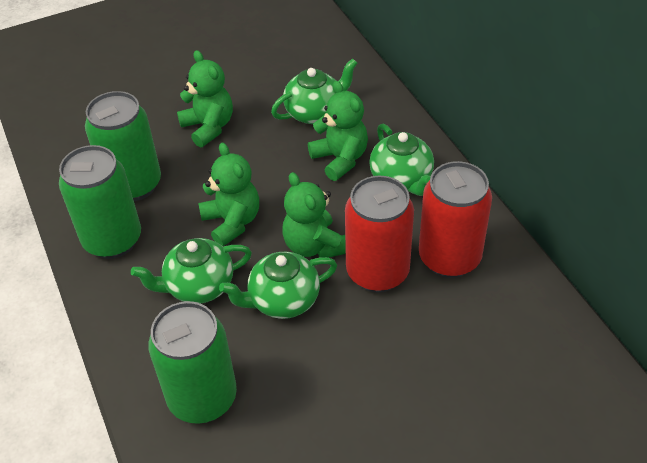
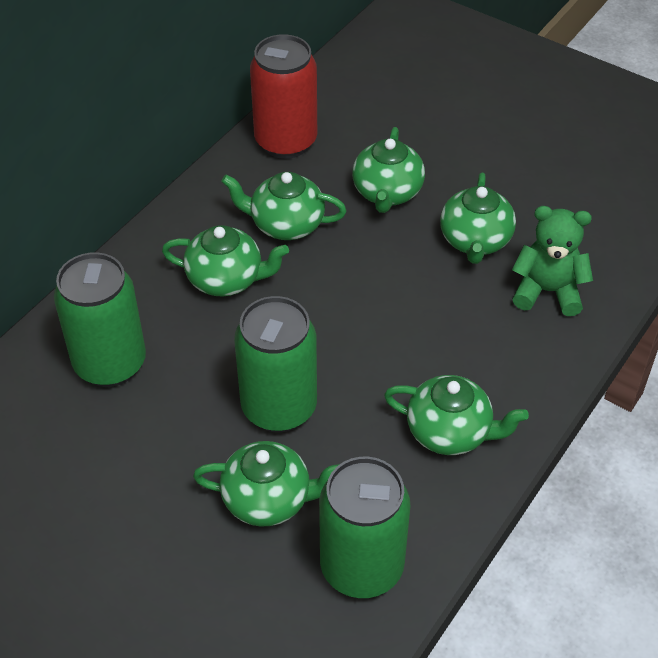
green teapot: [131,238,252,304] [219,252,337,319] [271,58,357,124] [369,124,434,196] = 4 -> [162,225,289,296] [193,441,340,526] [221,172,347,240] [352,127,425,213] [384,375,529,455] [440,173,516,264] = 6
green teddy bear: [177,50,233,147] [198,143,259,246] [282,172,346,258] [308,81,368,181] = 4 -> [512,206,593,316] = 1
red can: [345,176,414,293] [419,161,492,278] = 2 -> [250,34,317,159] = 1

